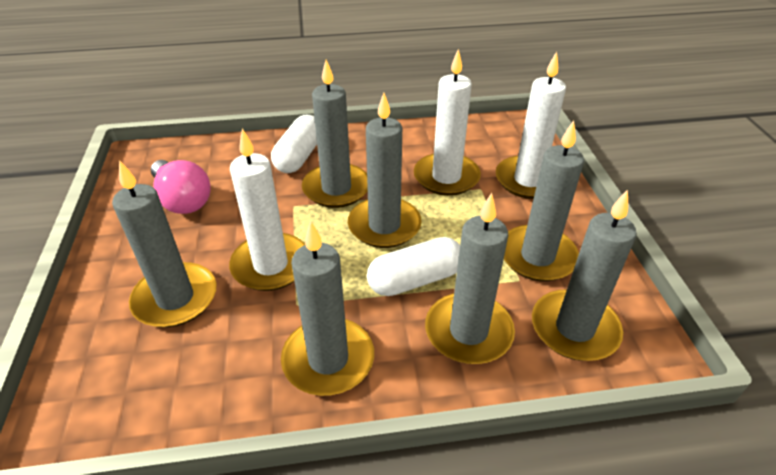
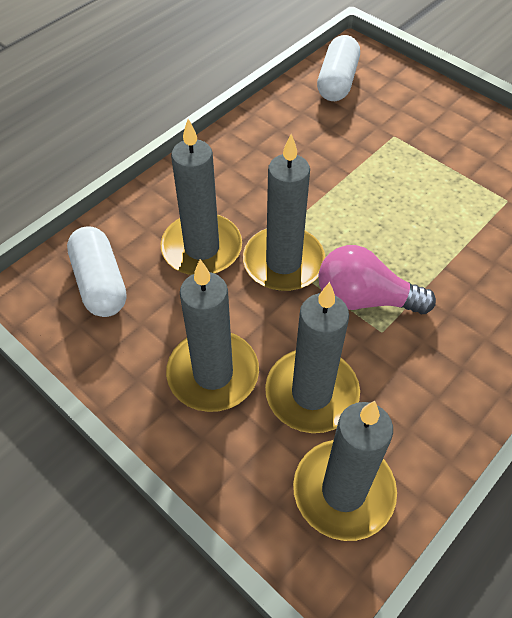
grey candle: [112,160,217,327] [281,221,374,396] [302,60,368,208] [348,93,422,248] [425,193,515,364] [504,121,584,281] [532,190,637,361] = 7 -> [161,119,242,275] [166,259,259,412] [243,134,325,291] [265,282,360,433] [293,401,397,541] = 5
white candle: [229,129,305,291] [414,49,481,196] [496,52,566,199] = 3 -> none = 0

